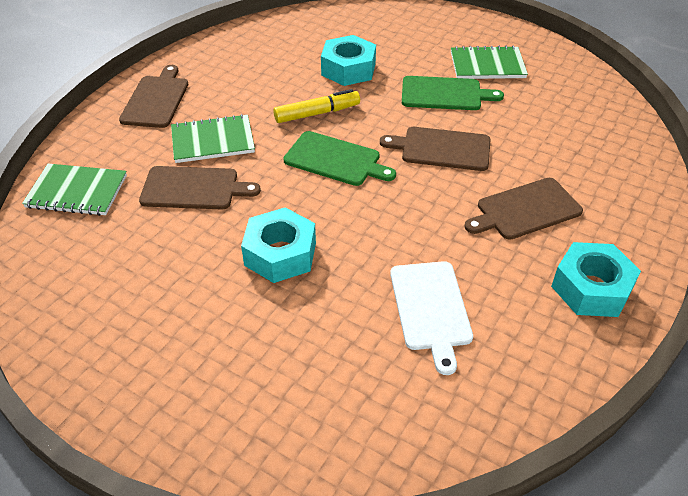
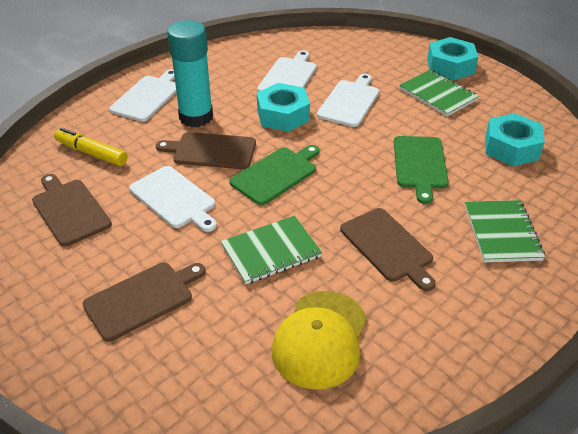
turquoise glue stick: none = 0 -> [167,20,213,127] = 1
white cutting board: [390,261,473,375] = 1 -> [109,69,177,122] [129,166,217,232] [257,50,317,92] [317,74,379,127] = 4
yellow cap: none = 0 -> [272,291,367,389] = 1

